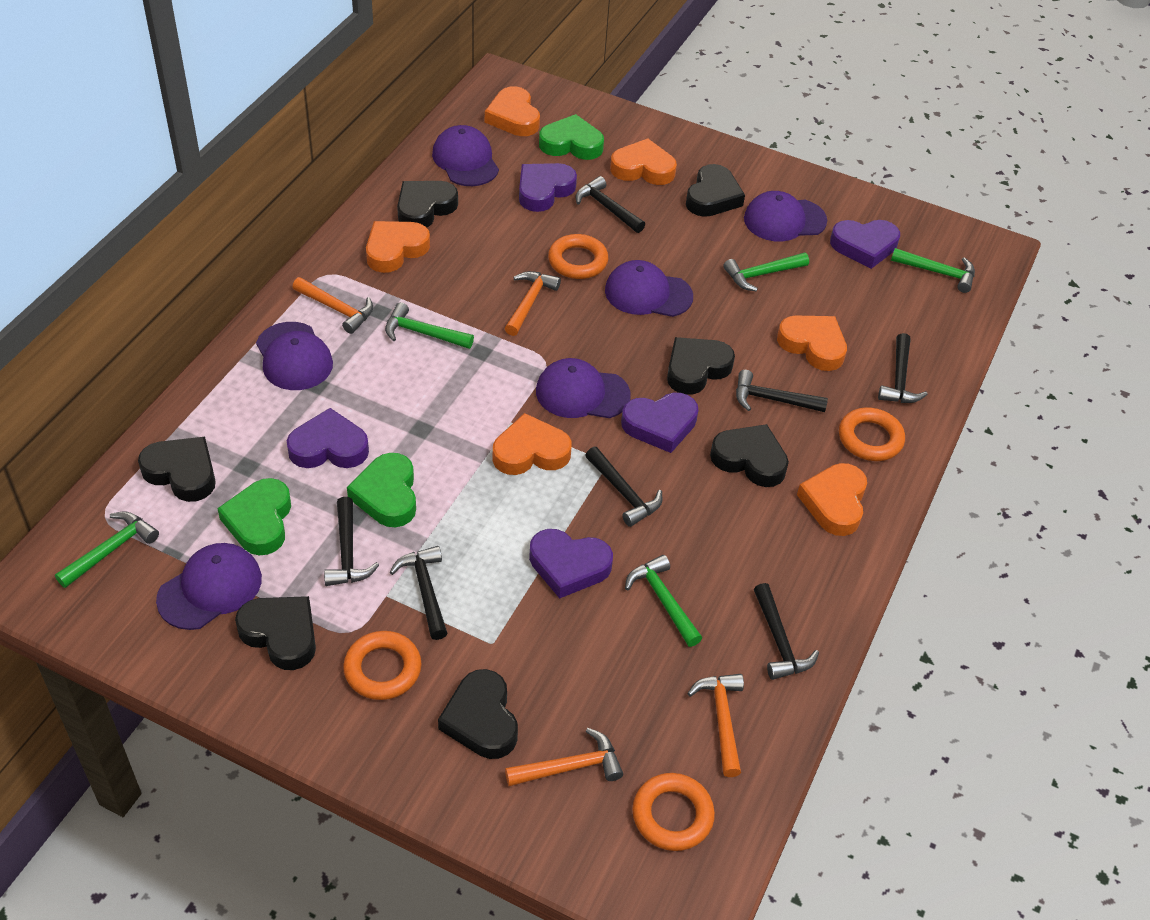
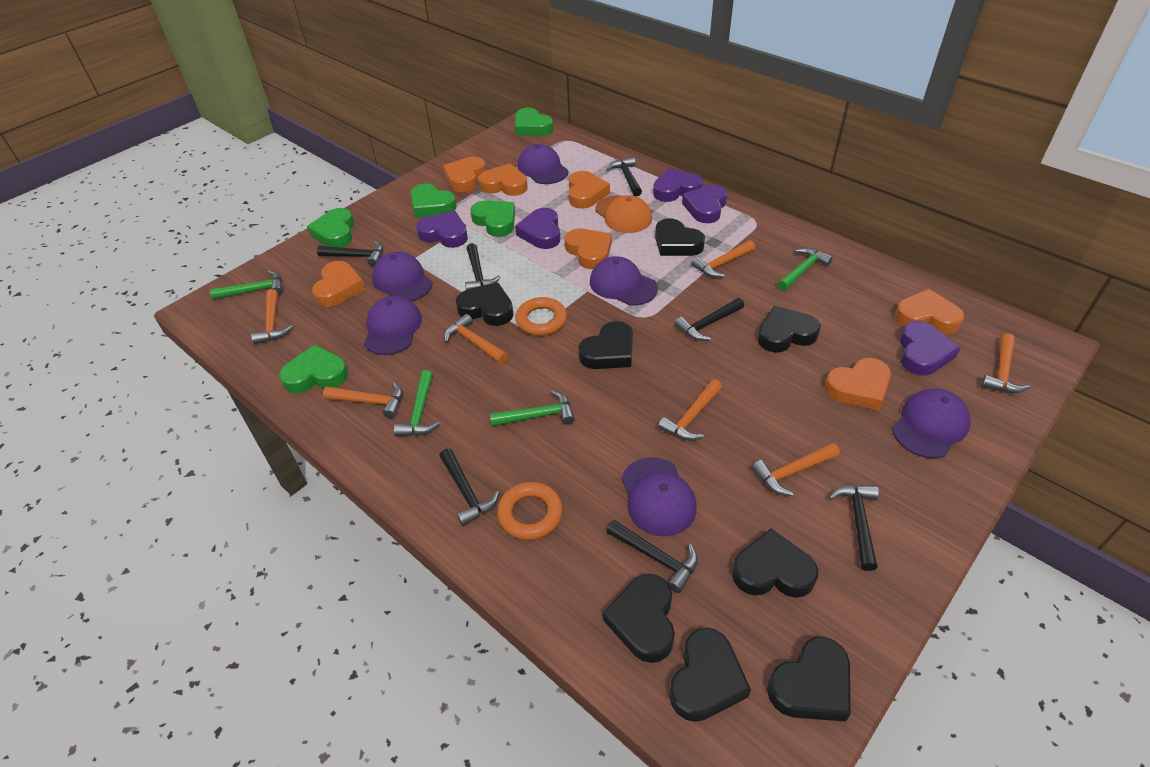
black heart: [138,437,216,502] [235,596,316,670] [397,181,458,228] [438,669,518,759] [667,337,735,395] [686,164,745,217] [710,424,789,487] = 7 -> [456,282,513,326] [578,321,633,369] [603,574,675,663] [655,218,705,256] [669,628,751,722] [732,528,818,598] [758,306,821,353] [767,637,851,722] = 8
green hammer: [55,512,159,588] [385,302,474,349] [625,555,702,647] [723,253,809,292] [891,248,975,293] = 5 -> [210,270,283,300] [394,370,440,436] [490,390,575,427] [778,248,833,291] = 4
green heart: [217,478,291,555] [347,453,416,527] [539,114,604,160] = 3 -> [279,345,348,393] [307,208,354,248] [411,184,457,218] [470,201,515,237] [515,108,553,136] = 5
orange cap: none = 0 -> [595,195,652,233] = 1
orange hammer: [292,277,373,334] [505,271,561,336] [505,728,623,786] [687,674,744,777] = 4 -> [251,289,293,344] [323,382,403,418] [444,314,508,364] [658,379,722,441] [691,240,755,278] [751,443,840,496] [981,333,1030,393] = 7
orange heart: [366,221,430,273] [485,86,540,136] [493,413,572,475] [610,139,677,185] [777,316,847,371] [797,463,867,536] = 6 -> [312,261,365,307] [443,157,486,192] [478,163,528,196] [565,228,612,269] [569,171,610,209] [825,358,891,410] [894,289,964,334] = 7
orange ring: [343,631,422,700] [548,234,608,279] [632,773,715,851] [839,408,905,461] = 4 -> [497,482,563,540] [515,297,567,336] = 2

